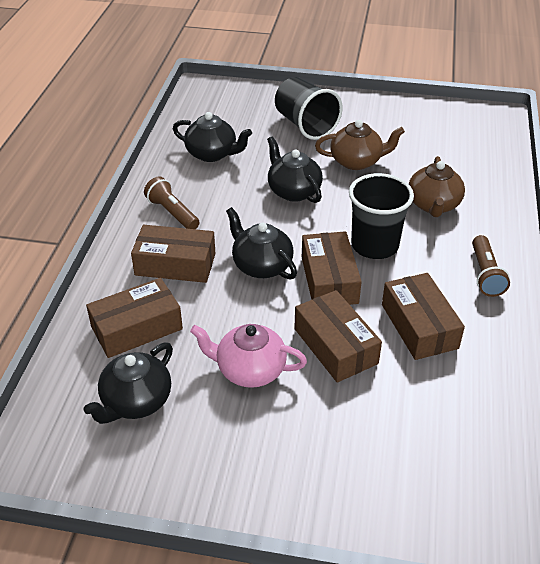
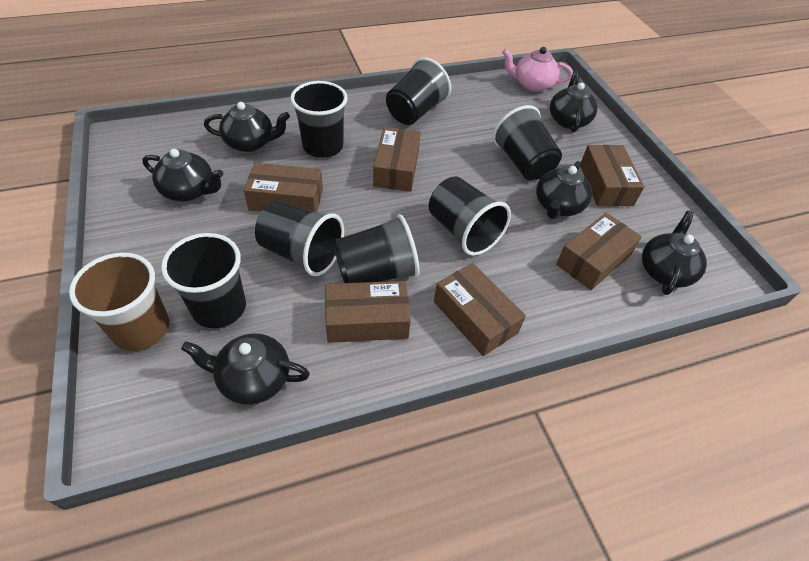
black cup: [275,77,343,140] [349,173,414,259] = 2 -> [161,233,246,328] [255,201,344,276] [290,81,348,158] [333,214,420,283] [386,57,451,125] [429,176,511,256] [493,105,562,180] = 7
black teapot: [84,343,173,424] [173,112,252,162] [226,207,297,279] [267,136,323,203] = 4 -> [143,149,223,201] [181,334,310,405] [204,102,290,152] [536,161,592,219] [550,70,597,132] [642,211,707,295] = 6
brown box: [86,278,183,358] [131,225,215,283] [294,290,382,382] [302,231,362,305] [382,273,465,360] = 5 -> [244,163,323,212] [325,281,411,343] [373,127,421,192] [434,263,526,356] [556,213,642,290] [580,145,644,207] = 6
brown cup: none = 0 -> [69,253,169,351] = 1
brown flashlight: [144,176,200,229] [472,235,510,297] = 2 -> none = 0
brown teapot: [315,120,405,170] [409,156,465,217] = 2 -> none = 0

